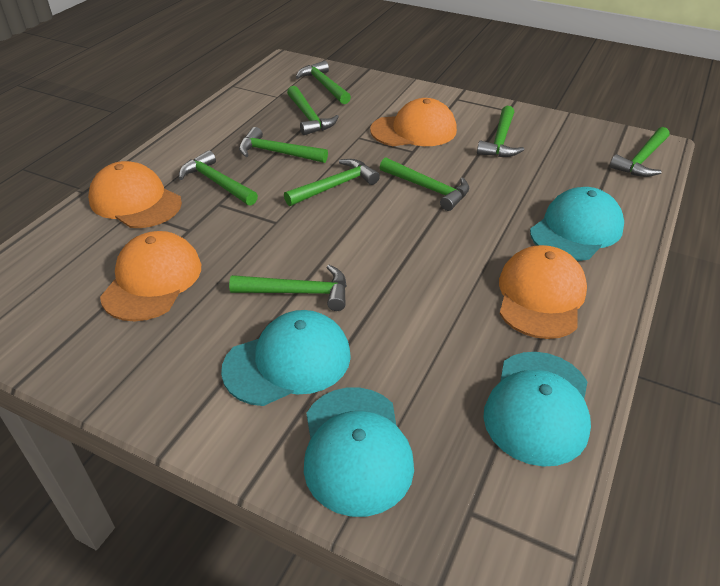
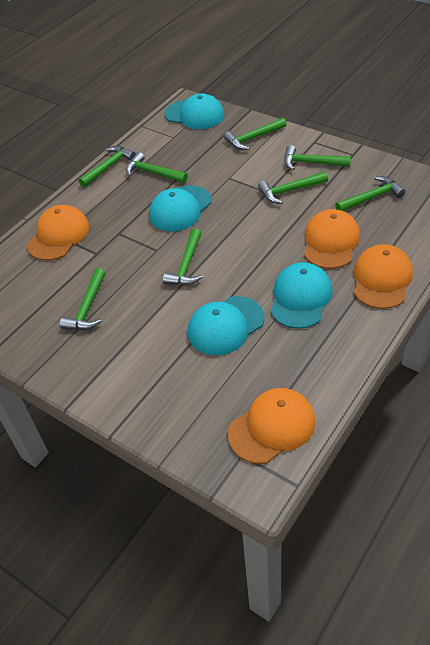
green hammer: [179,150,258,206] [229,265,347,311] [239,127,328,163] [284,159,380,206] [287,86,339,135] [296,61,351,104] [380,157,469,211] [477,106,524,157] [610,127,669,177] = 9 -> [60,268,106,330] [79,146,136,187] [126,152,188,183] [163,228,203,285] [224,118,287,150] [258,172,328,204] [284,145,351,170] [335,176,406,211] = 8

